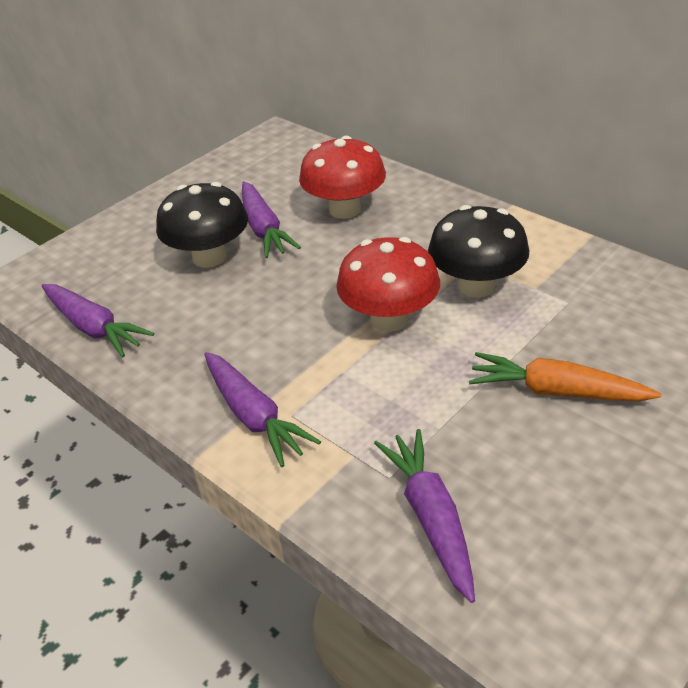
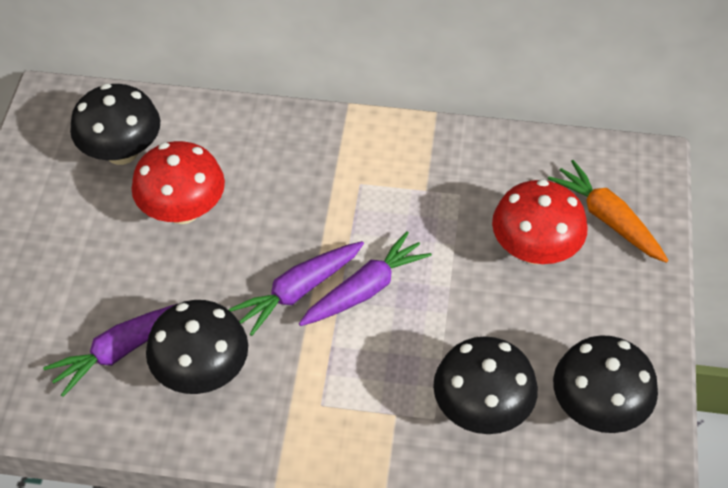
black mushroom: [156,182,248,268] [428,205,529,298] = 2 -> [70,84,160,165] [146,300,248,394] [433,336,538,434] [553,335,658,433] = 4
purple carrot: [42,284,154,357] [204,352,321,467] [242,181,301,258] [374,429,475,603] = 4 -> [43,304,176,397] [229,241,364,336] [299,231,432,326] = 3

